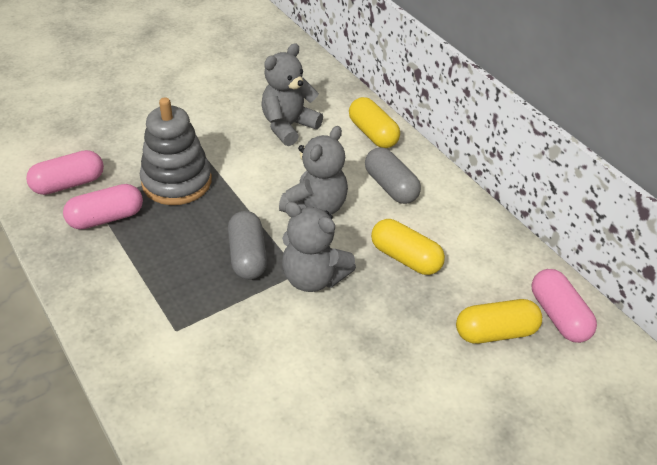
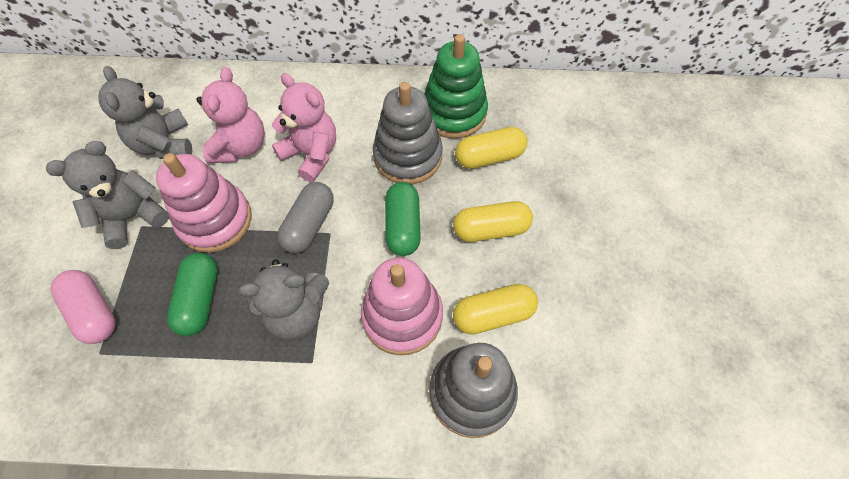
green capsule: none = 0 -> [167,253,218,336] [385,182,421,256] = 2
green stacking toy: none = 0 -> [424,34,488,138] = 1
grey capsule: [228,211,267,280] [365,147,421,204] = 2 -> [277,182,334,253] = 1
grey stacking toy: [140,97,212,205] = 1 -> [373,82,443,184] [429,343,518,438] = 2
pink capsule: [26,150,104,195] [63,184,143,230] [532,269,597,343] = 3 -> [50,270,115,344] = 1
pink stacking toy: none = 0 -> [156,153,252,253] [361,258,443,355] = 2
pink teddy bear: none = 0 -> [196,67,265,163] [272,73,336,182] = 2

